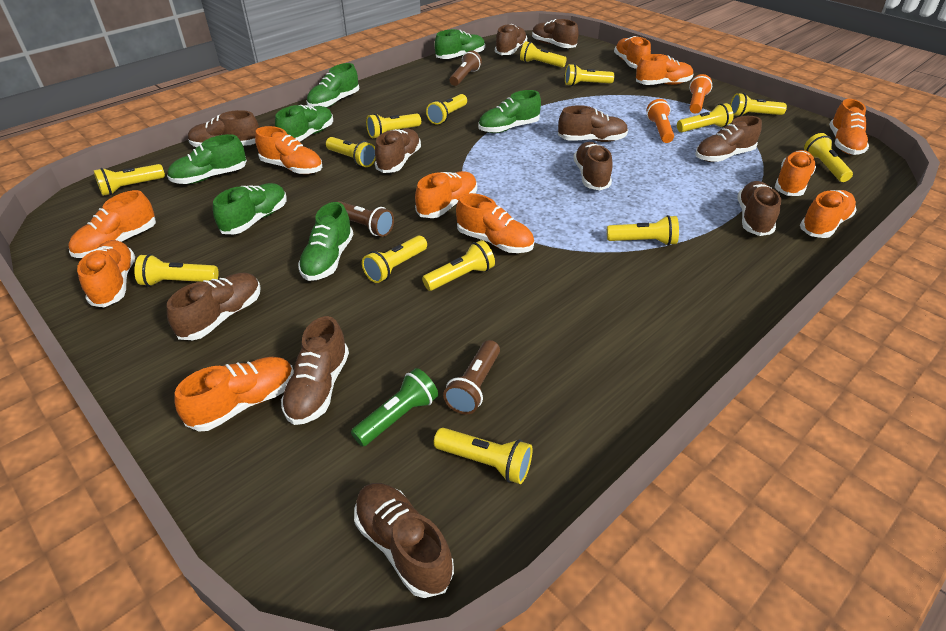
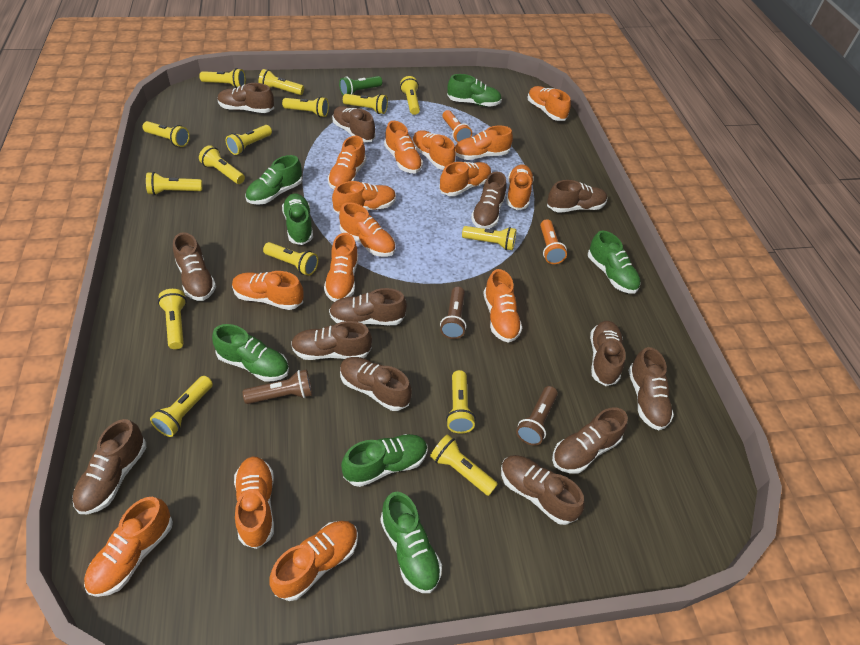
brown shoe: [167,273,261,340] [188,110,259,147] [281,316,349,425] [354,483,454,598] [375,129,421,173] [495,24,527,55] [532,19,578,48] [558,105,628,142] [573,142,613,190] [695,116,762,162] [738,181,781,236] = 11 -> [72,419,146,514] [173,232,216,301] [218,83,274,113] [291,321,372,360] [329,288,407,325] [332,106,375,142] [340,357,412,411] [471,172,507,229] [501,455,585,525] [547,180,607,213] [552,408,628,474] [590,321,626,386] [628,347,674,430] = 13
orange shoe: [68,190,156,258] [77,240,135,307] [174,357,294,431] [255,126,322,174] [415,171,477,218] [456,193,534,253] [614,36,651,69] [636,54,693,85] [775,150,816,196] [800,190,856,238] [829,99,869,155] = 11 -> [84,497,173,597] [232,271,303,310] [234,457,274,549] [269,521,358,601] [324,233,358,302] [328,136,366,190] [332,181,396,214] [339,202,395,257] [384,121,423,173] [412,130,456,170] [439,162,491,196] [455,126,513,160] [483,269,522,343] [506,165,534,210] [527,86,571,121] = 15
yellow flashlight: [94,164,165,196] [134,254,218,287] [326,137,376,167] [362,235,427,283] [366,113,421,138] [422,240,495,291] [426,94,467,125] [434,428,533,484] [520,41,567,67] [565,64,614,86] [607,215,679,246] [677,103,733,132] [730,93,787,117] [804,133,853,182] = 14 -> [142,121,190,147] [146,172,202,195] [150,376,213,437] [158,289,187,349] [199,68,246,88] [199,145,245,184] [226,125,272,155] [258,69,304,95] [263,242,318,276] [282,97,329,117] [343,94,388,114] [400,76,420,115] [430,434,498,496] [446,370,476,433] [462,226,516,250] = 15

